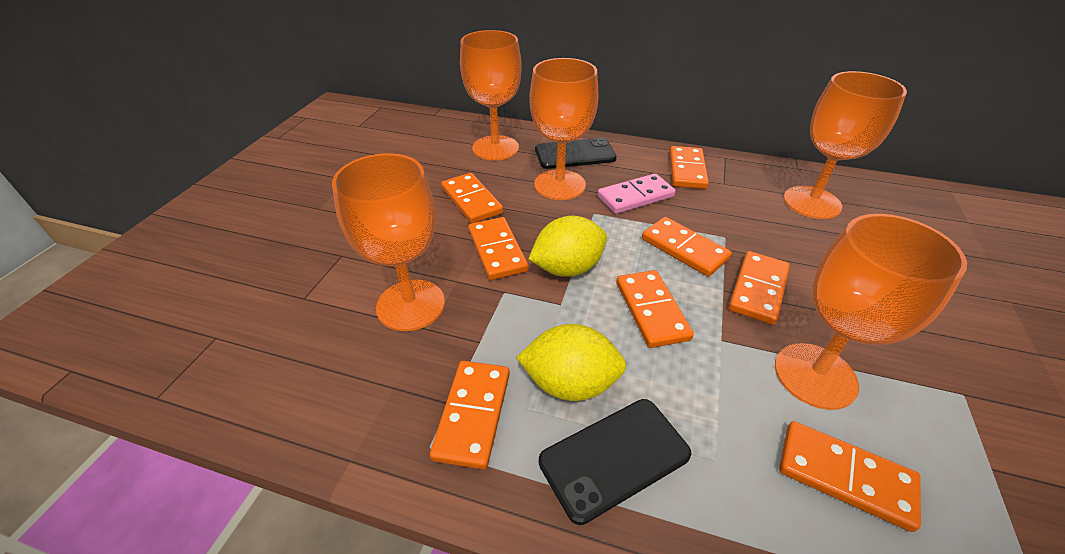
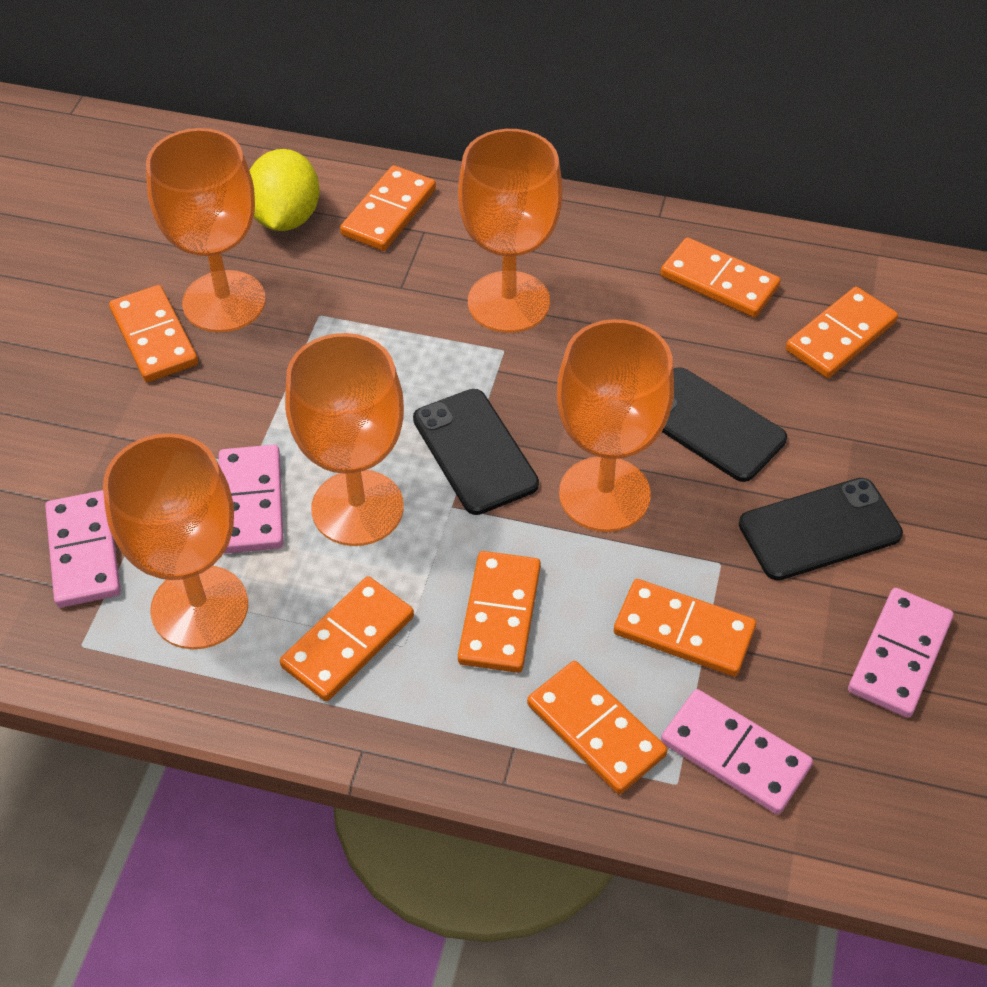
black phone: [535,137,617,169] [539,399,691,525] = 2 -> [413,389,539,515] [662,367,787,482] [739,478,903,580] = 3
pink domino: [597,173,676,214] = 1 -> [45,490,121,608] [219,445,283,553] [661,689,813,815] [848,588,954,718] = 4
yellow lemon: [516,324,626,401] [529,216,607,277] = 2 -> [249,149,320,231] = 1

